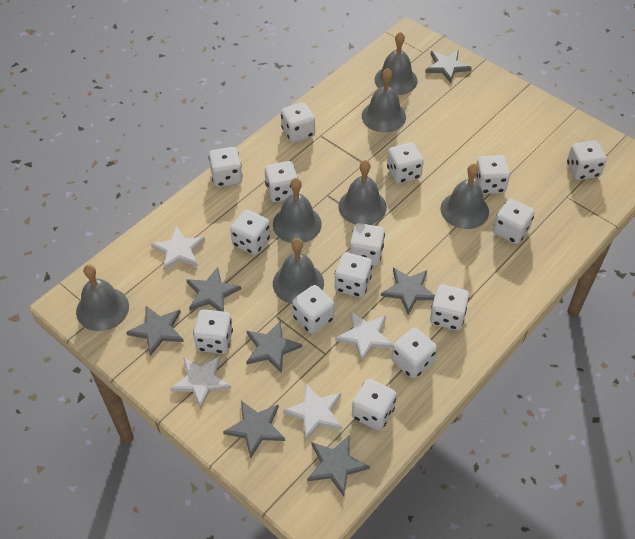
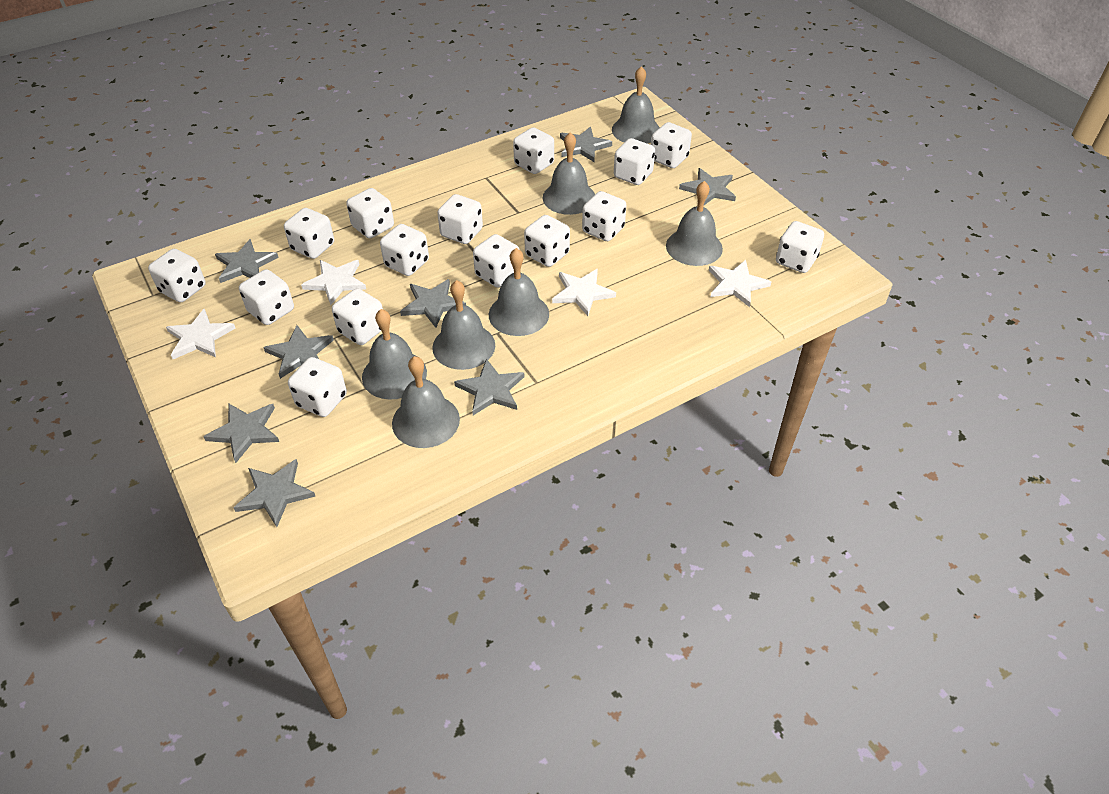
grey star: [126,306,184,356] [186,267,241,312] [223,401,285,458] [246,320,302,373] [307,435,370,496] [381,267,435,315] [425,50,472,83] = 7 -> [203,404,279,463] [215,239,279,283] [233,459,315,527] [263,325,334,379] [400,279,466,328] [454,359,524,416] [560,127,612,162] [679,168,736,205] = 8

